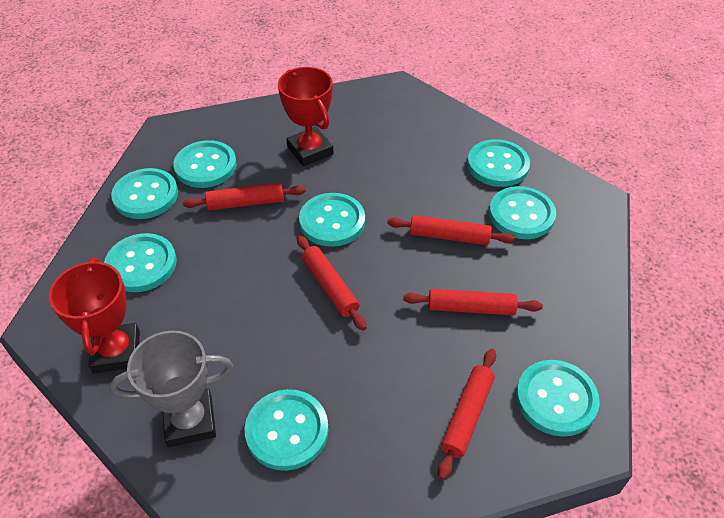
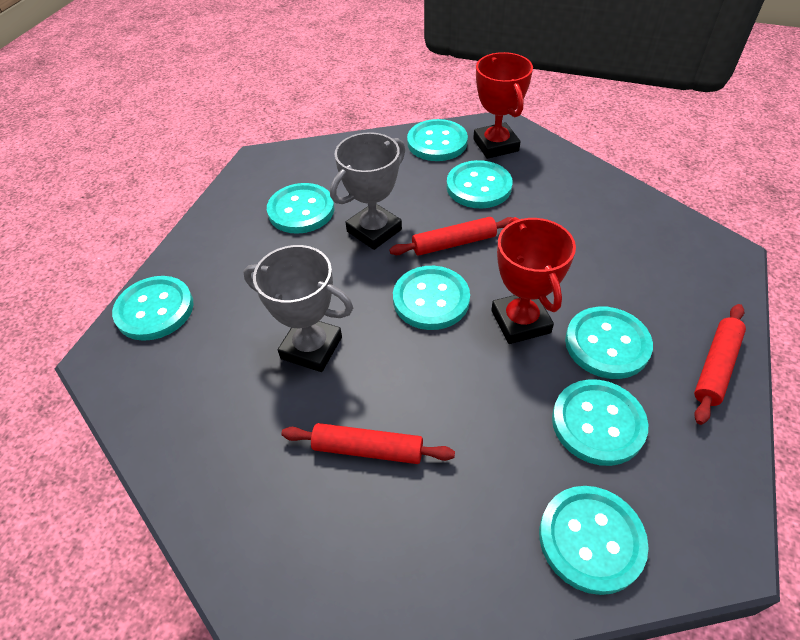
grey trophy: [110,330,233,447] = 1 -> [243,245,353,372] [330,132,405,250] = 2
red rolling pin: [183,183,306,210] [297,235,367,331] [387,215,515,245] [403,289,543,315] [438,349,496,480] = 5 -> [282,423,455,464] [389,217,513,256] [694,304,746,425] = 3

